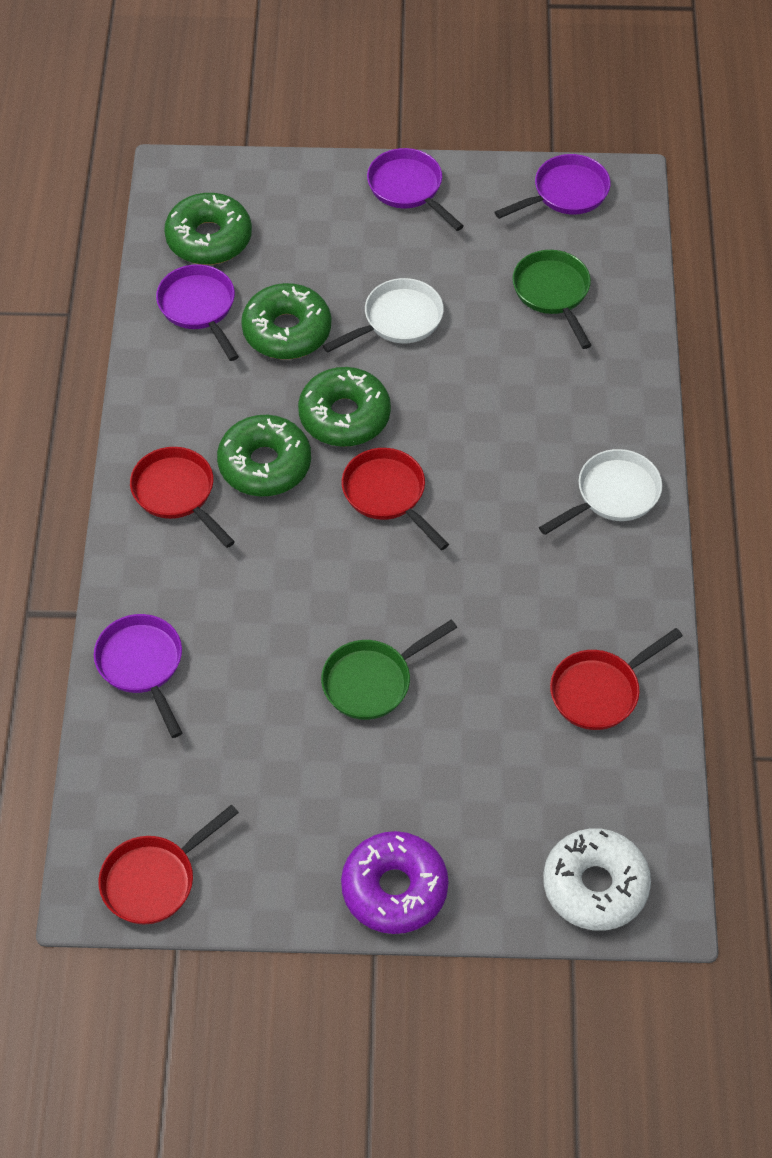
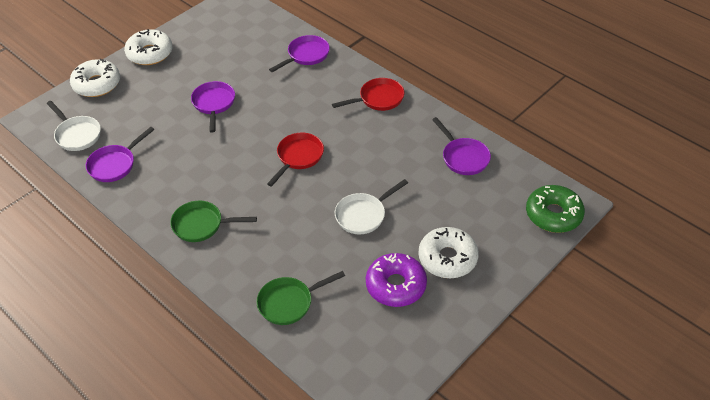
green donut: [164,193,252,265] [217,415,311,497] [241,283,331,359] [298,367,391,447] = 4 -> [526,185,585,233] = 1
red pan: [98,805,239,925] [130,447,235,548] [342,448,449,550] [550,628,683,730] = 4 -> [267,133,324,187] [332,78,404,111] = 2
white donut: [543,828,651,931] = 1 -> [70,59,120,97] [124,29,173,65] [418,227,479,278] = 3

